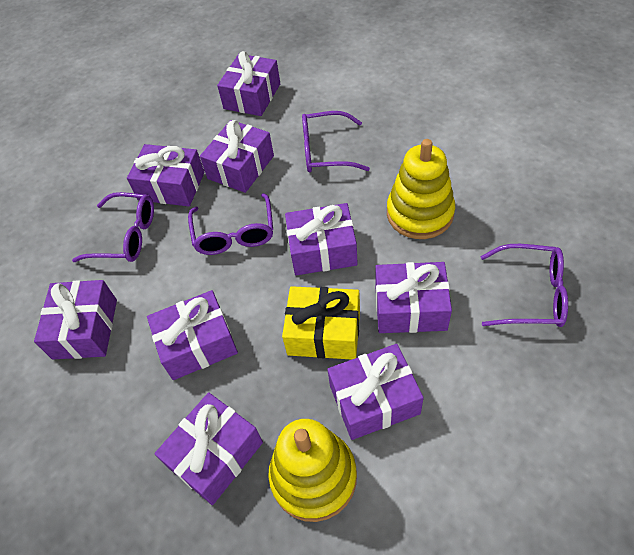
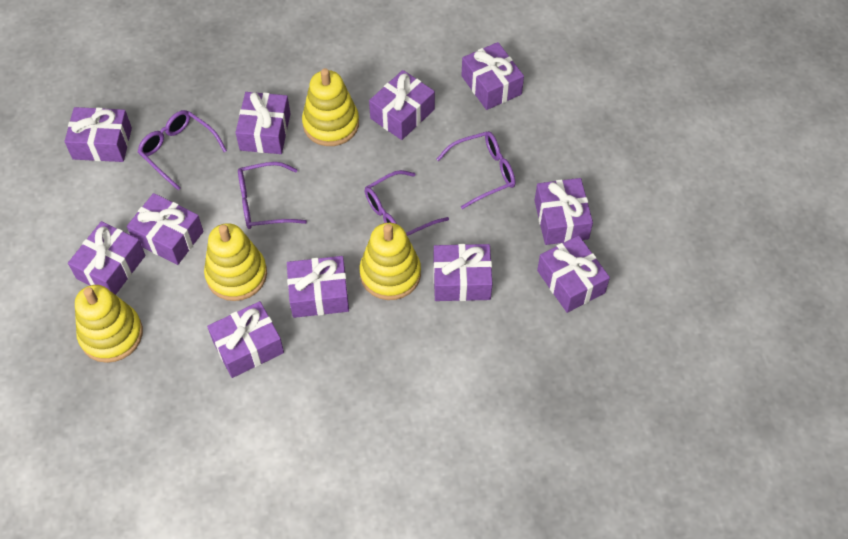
purple gift: [34,280,117,360] [127,144,204,207] [147,290,238,380] [155,392,263,505] [200,120,274,193] [217,51,280,116] [285,203,358,275] [327,344,424,440] [375,262,452,333] = 9 -> [64,107,132,162] [68,221,145,295] [127,193,203,265] [207,301,284,378] [235,92,290,154] [287,256,349,318] [369,70,435,140] [433,244,492,301] [461,42,524,110] [534,178,593,245] [537,236,610,313] = 11
yellow gift: [282,286,360,360] = 1 -> none = 0
yellow stacking toy: [268,419,357,522] [387,139,455,239] = 2 -> [75,285,143,363] [204,223,267,301] [302,68,359,146] [360,223,421,300] = 4

